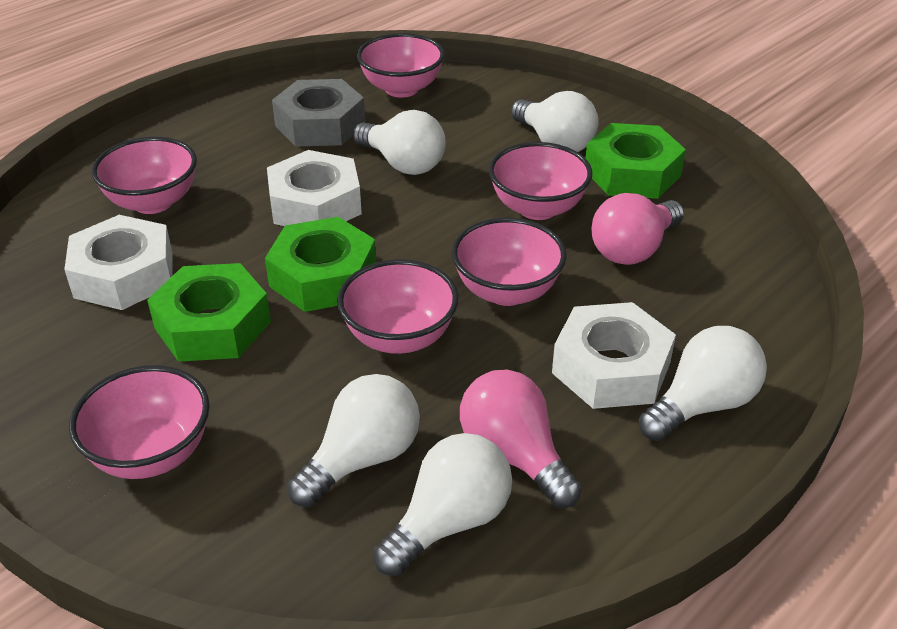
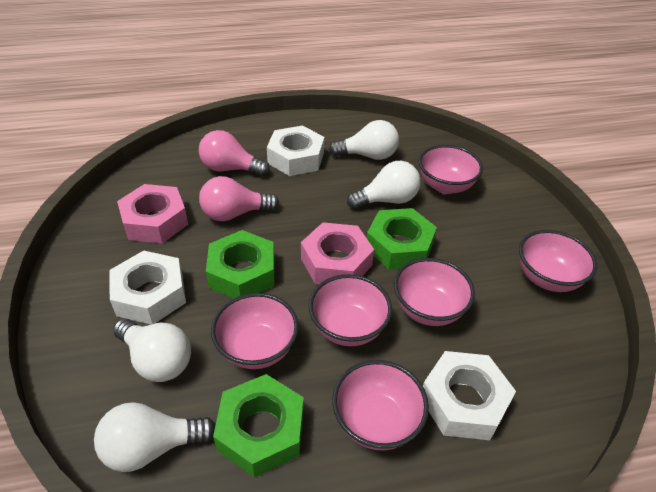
grey nut: [272,79,365,147] = 1 -> none = 0
pink nut: none = 0 -> [117,184,188,243] [301,222,374,284] = 2
white light bulb: [288,374,420,507] [353,110,446,175] [373,433,512,576] [511,91,598,152] [639,326,767,441] = 5 -> [94,402,216,472] [113,319,191,382] [329,120,399,160] [347,161,421,209] = 4

